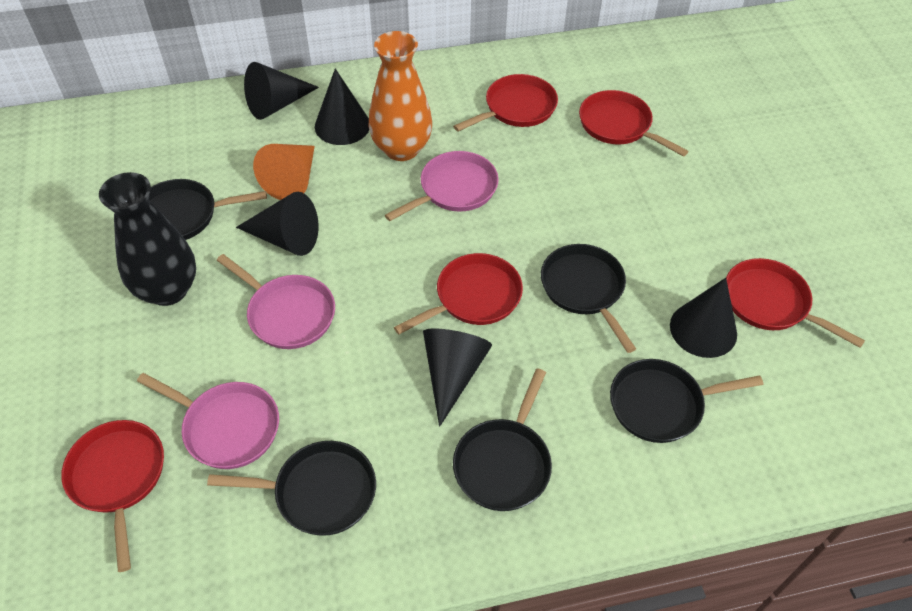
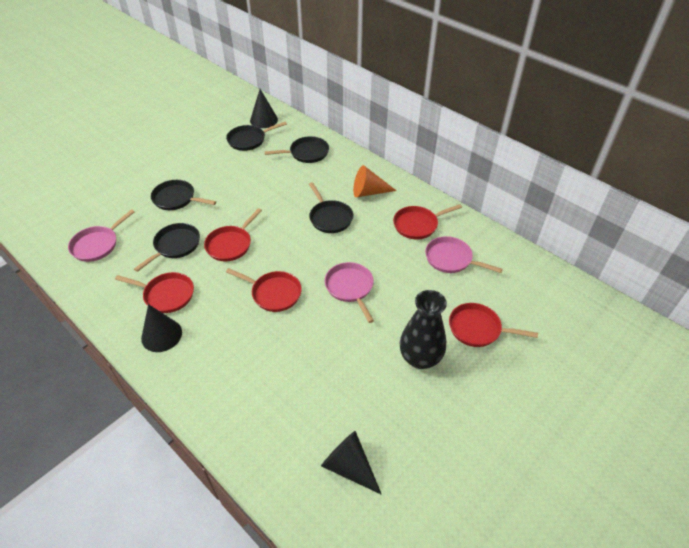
black cone: [236,192,319,256] [244,62,319,120] [315,68,369,145] [423,328,492,427] [670,278,737,358] = 5 -> [141,304,182,352] [250,89,278,128] [321,431,382,495] = 3
orange vase: [369,31,432,161] = 1 -> none = 0

